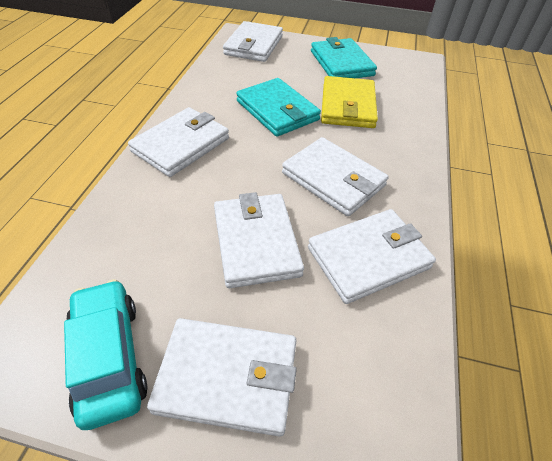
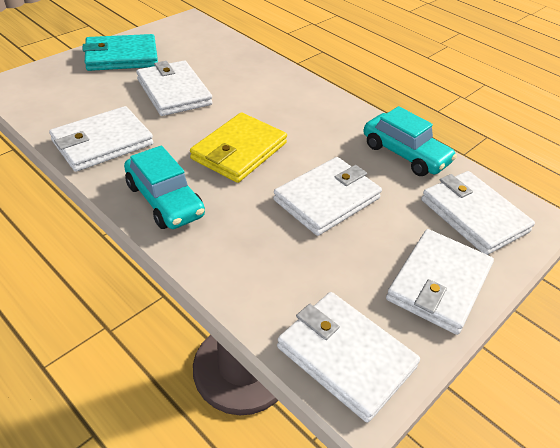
turquoise car: [64,279,148,430] = 1 -> [124,145,205,229] [364,106,457,176] = 2
turquoise wallet: [236,78,321,137] [311,37,377,78] = 2 -> [82,34,158,71] = 1

